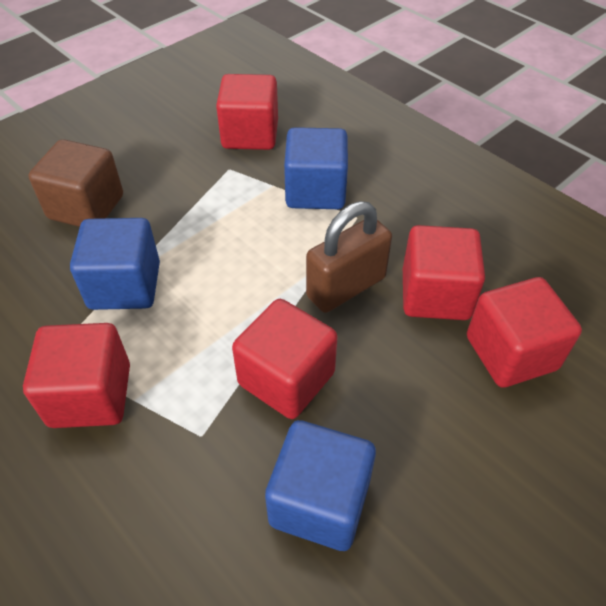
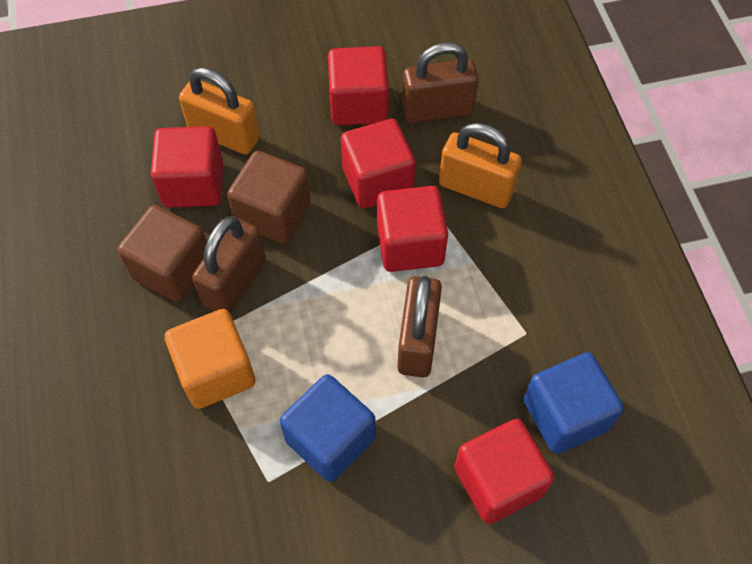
blue cube: [70,218,160,310] [265,420,376,551] [284,127,348,209] = 3 -> [280,374,375,482] [523,352,624,454] = 2
brown cube: [29,139,123,227] = 1 -> [117,205,207,302] [227,151,311,244] = 2
brown padlock: [306,201,392,313] = 1 -> [192,216,266,313] [397,276,442,378] [402,43,479,123] = 3
orange cube: none = 0 -> [165,309,256,409] = 1
orange padlock: none = 0 -> [179,67,260,155] [439,123,522,208] = 2

